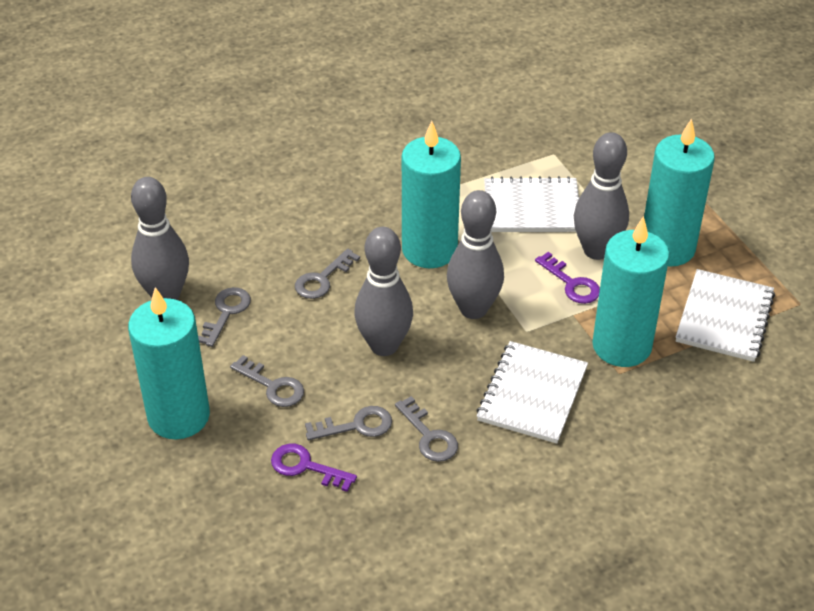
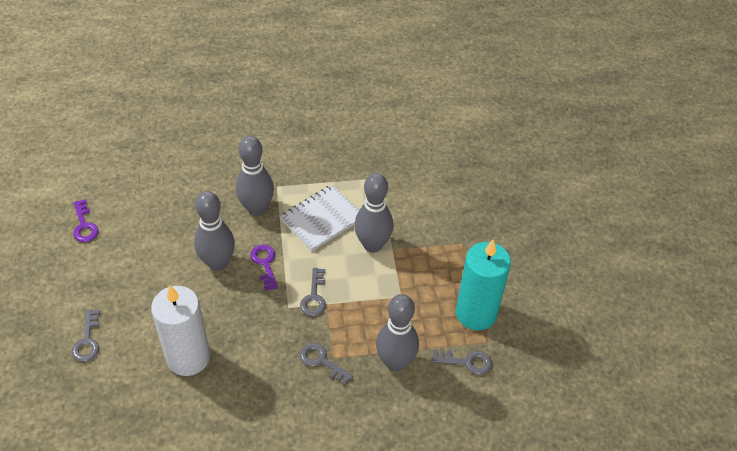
grey key: [198,287,251,347] [230,355,304,407] [295,249,360,299] [305,406,392,440] [395,396,458,462] = 5 -> [72,309,100,362] [300,268,326,316] [300,343,354,386] [432,350,492,375] = 4
turquoise candle: [128,287,210,439] [402,121,461,268] [592,216,670,367] [644,118,715,267] = 4 -> [456,240,511,330] = 1
white candle: none = 0 -> [151,285,210,376] = 1
white notebook: [476,341,588,444] [484,176,579,232] [676,269,775,362] = 3 -> [280,185,359,251] = 1

